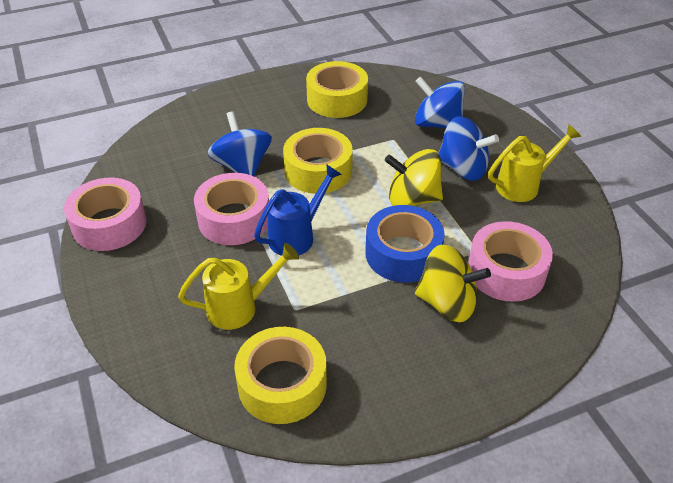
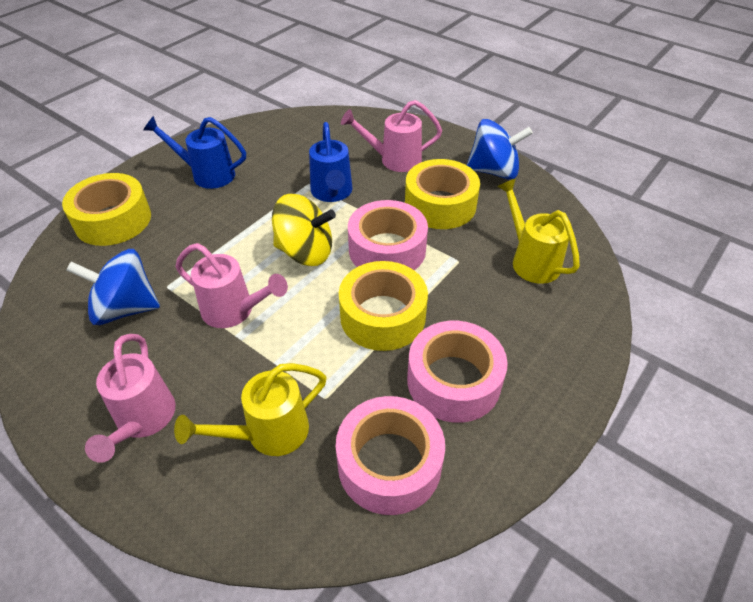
blue spinning top: [207,111,272,176] [415,76,465,128] [438,116,499,181] = 3 -> [66,249,160,325] [467,119,533,180] = 2
blue tape: [365,205,445,283] = 1 -> none = 0
blue watering can: [254,164,342,256] = 1 -> [143,116,246,189] [309,122,352,202] = 2
pink watering can: none = 0 -> [85,334,176,463] [176,243,288,328] [341,100,442,172] = 3
yellow spinning top: [385,149,443,206] [415,245,491,322] = 2 -> [272,194,336,266] = 1

